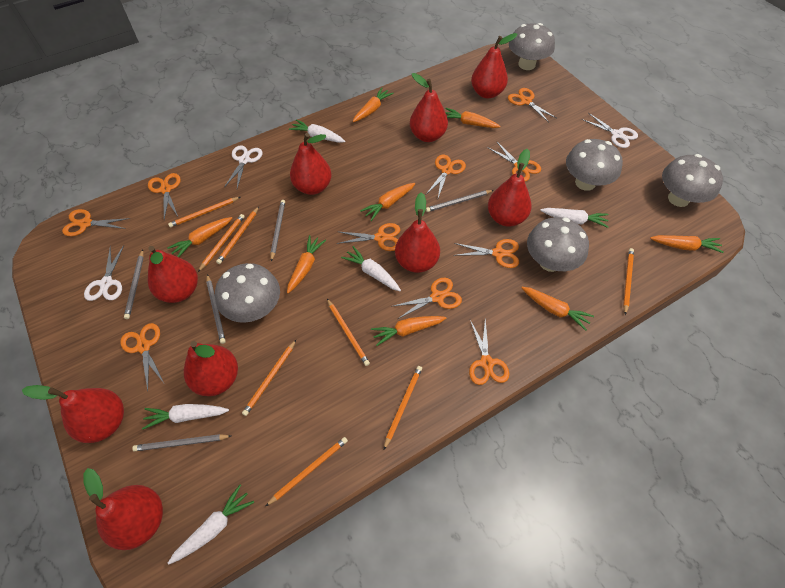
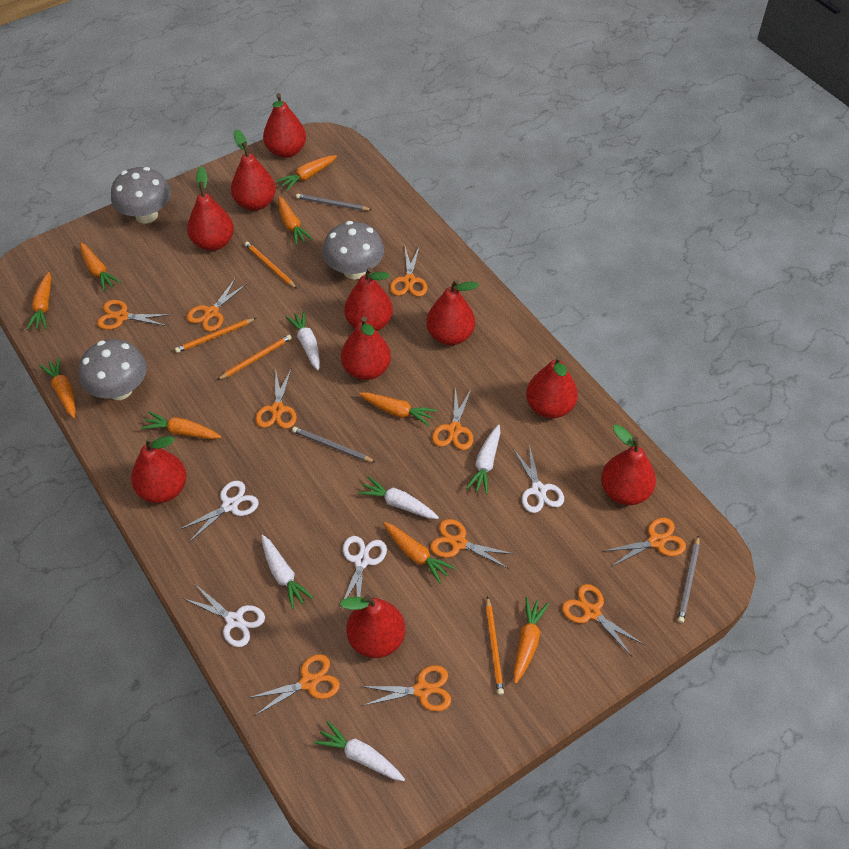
grey mushroom: [215,263,280,323] [509,23,555,70] [527,217,589,272] [566,139,623,191] [662,154,723,207] = 5 -> [78,339,147,400] [111,167,171,224] [322,221,384,279] = 3
grey pencil: [124,250,144,319] [132,434,231,451] [206,274,226,344] [270,200,285,262] [426,190,494,212] = 5 -> [292,427,375,462] [296,194,372,211] [678,535,700,623] = 3
orange carrot: [167,217,232,257] [287,235,326,293] [353,88,394,122] [360,183,415,221] [371,316,447,346] [445,108,500,128] [521,287,594,331] [650,235,723,253] = 8 -> [26,272,51,330] [39,357,76,418] [80,242,121,292] [141,412,222,439] [276,155,337,191] [278,196,313,246] [359,392,437,426] [383,522,455,584] [513,597,549,684] = 9
orange pencil: [168,197,240,227] [198,214,245,272] [216,207,259,264] [242,340,296,416] [266,437,348,506] [327,299,370,366] [384,366,422,449] [623,248,634,315] = 8 -> [175,318,256,353] [217,335,292,380] [245,242,297,289] [486,596,504,695] = 4
red pear: [22,385,124,443] [83,468,163,550] [148,246,198,303] [184,341,238,396] [290,133,332,195] [395,192,440,273] [410,73,448,142] [471,33,518,99] [488,149,532,227] = 9 -> [131,436,186,503] [187,167,234,251] [231,129,276,211] [263,93,306,158] [340,595,405,658] [341,316,391,380] [344,267,393,331] [426,279,479,345] [526,355,578,418] [601,425,656,505] = 10
white scissors: [84,245,124,301] [224,145,262,188] [581,113,638,148] = 3 -> [179,481,259,542] [183,584,265,647] [340,536,387,609] [513,445,564,513] = 4

